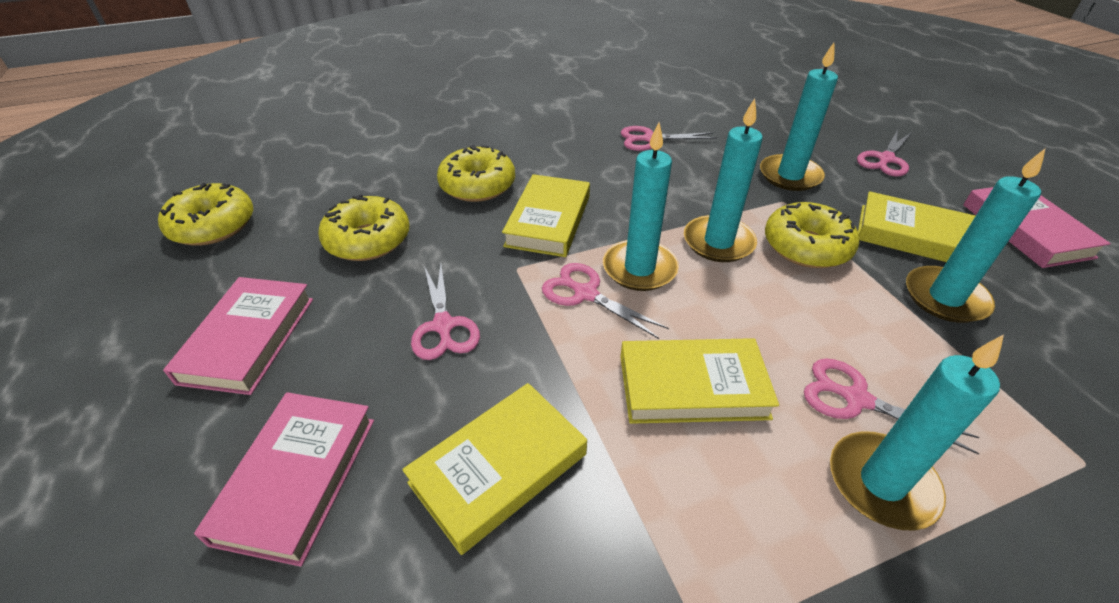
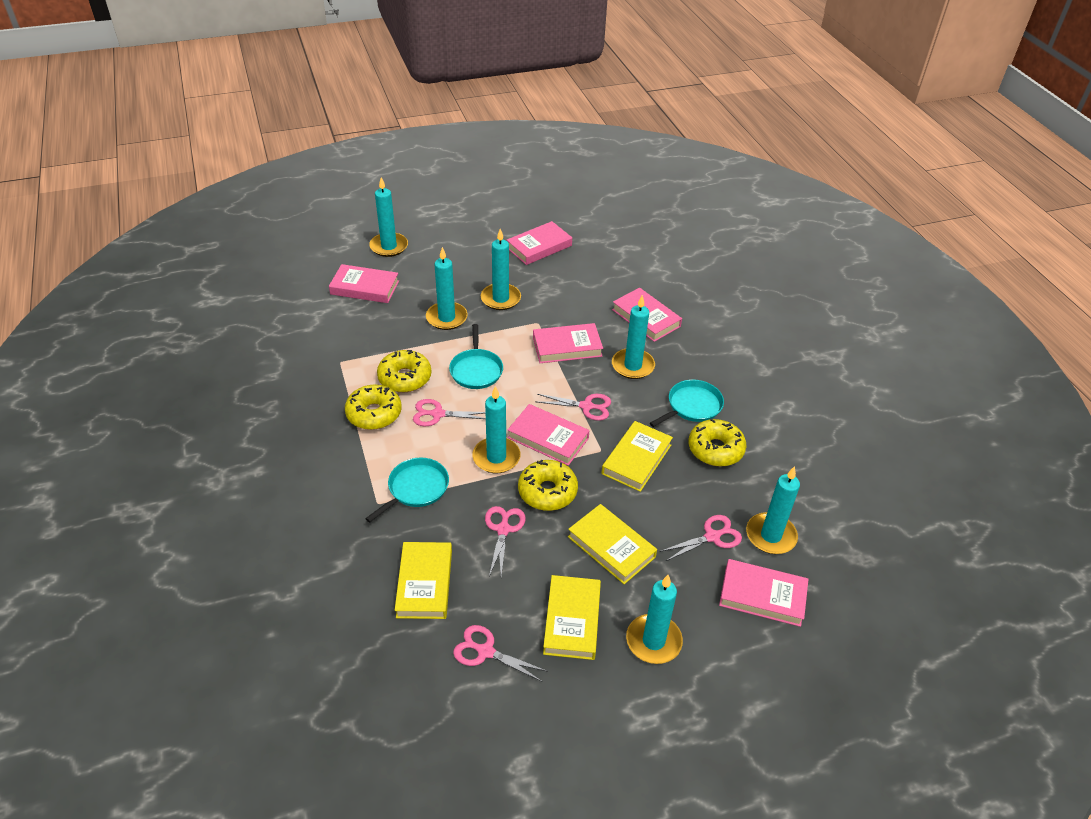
pink book: [163,277,313,395] [194,392,374,567] [963,187,1111,268] = 3 -> [329,264,399,303] [507,221,572,265] [507,404,590,466] [533,323,603,363] [612,288,682,342] [719,559,809,627] = 6
turquoise candle: [603,122,679,291] [684,98,763,262] [760,43,838,191] [830,334,1004,531] [906,148,1046,323] = 5 -> [369,177,408,257] [426,247,468,330] [472,386,521,473] [481,229,521,310] [612,295,655,379] [626,575,683,664] [746,466,800,554] = 7
turquoise pan: none = 0 -> [365,458,449,522] [449,324,503,389] [650,380,724,427] = 3

